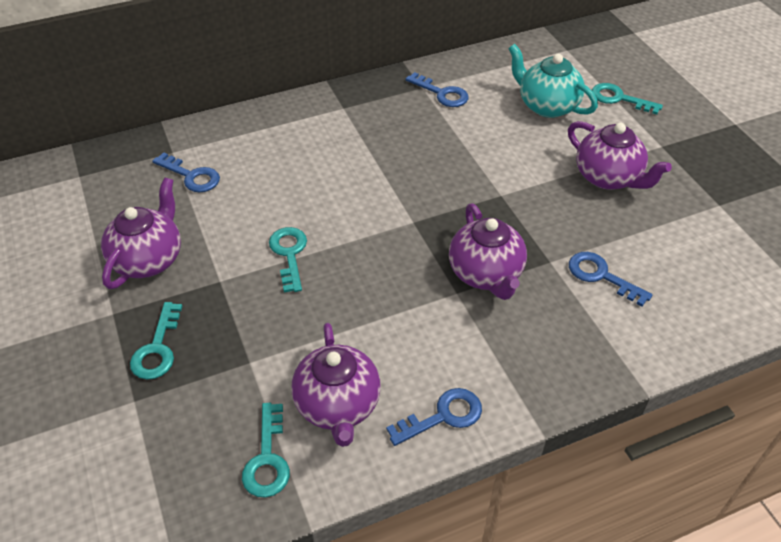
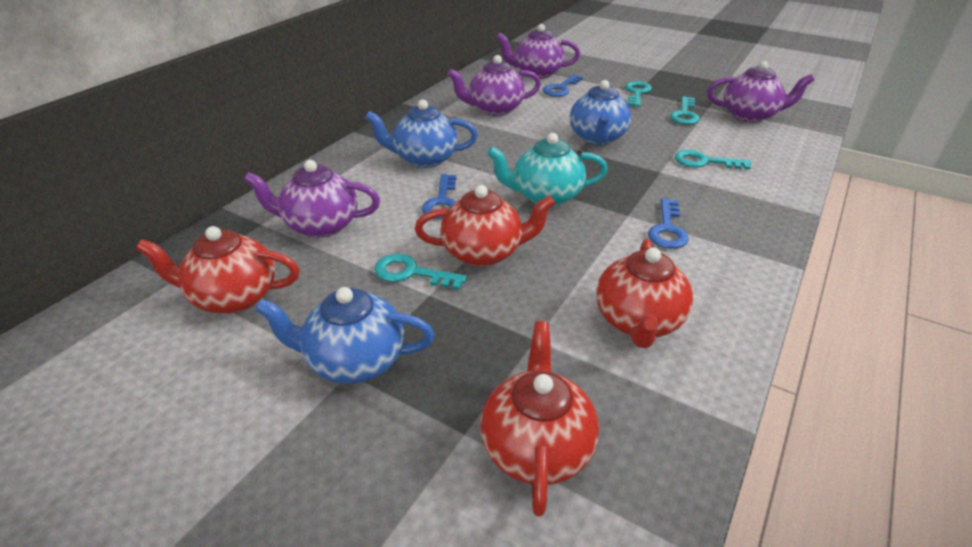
blue key: [152,152,220,192] [386,388,482,446] [406,72,469,107] [569,252,652,306] = 4 -> [422,174,456,219] [543,74,583,97] [648,198,689,249] = 3
blue teapot: none = 0 -> [255,287,435,384] [365,99,478,168] [570,80,631,145] = 3
red teapot: none = 0 -> [136,226,300,314] [415,185,555,267] [480,321,599,517] [596,239,693,348] = 4

